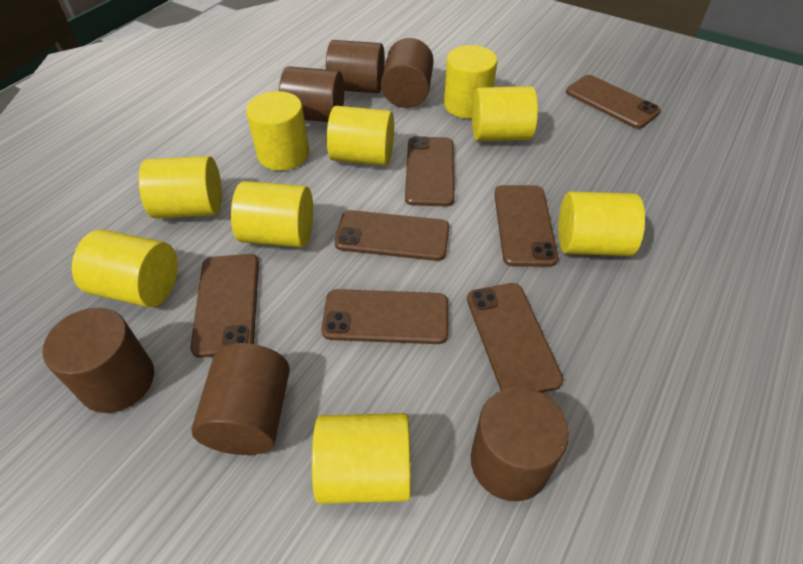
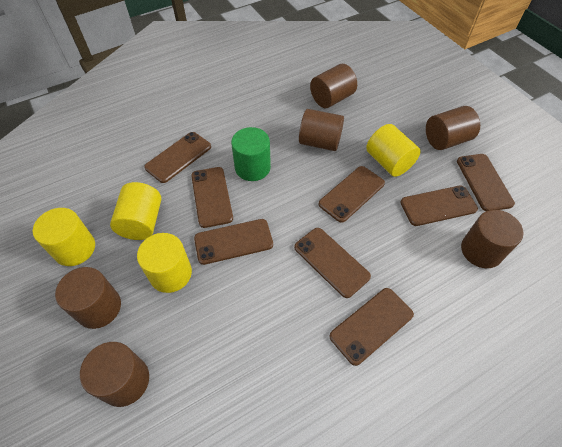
brown phone: [190,254,259,358] [321,289,448,344] [335,210,449,261] [405,136,455,206] [467,283,563,393] [494,185,558,267] [566,75,661,129] = 7 -> [144,132,211,183] [191,167,233,228] [194,219,273,265] [294,228,371,298] [319,166,385,223] [330,288,414,366] [400,186,478,226] [457,154,515,211] = 8
green cylinder: none = 0 -> [231,127,271,181] = 1
yellow cylinder: [72,229,178,307] [139,156,222,219] [231,181,313,247] [246,91,309,171] [312,413,411,504] [327,106,394,166] [444,45,497,119] [472,86,538,141] [558,192,645,256] = 9 -> [33,208,95,266] [110,182,161,240] [137,233,192,293] [366,124,421,177] = 4

